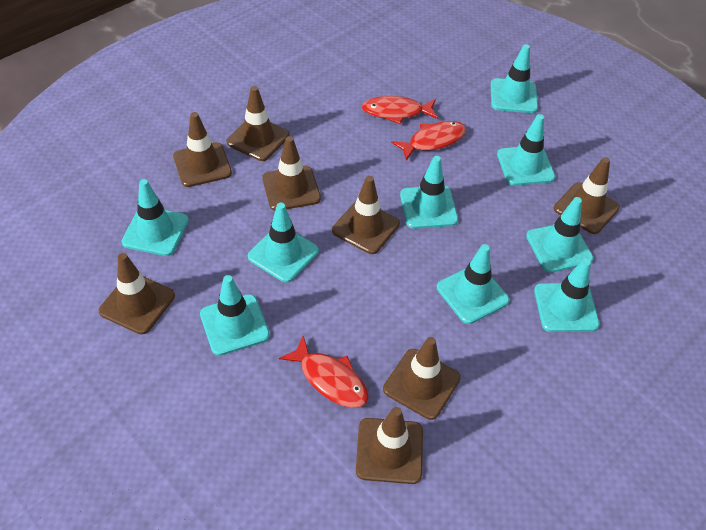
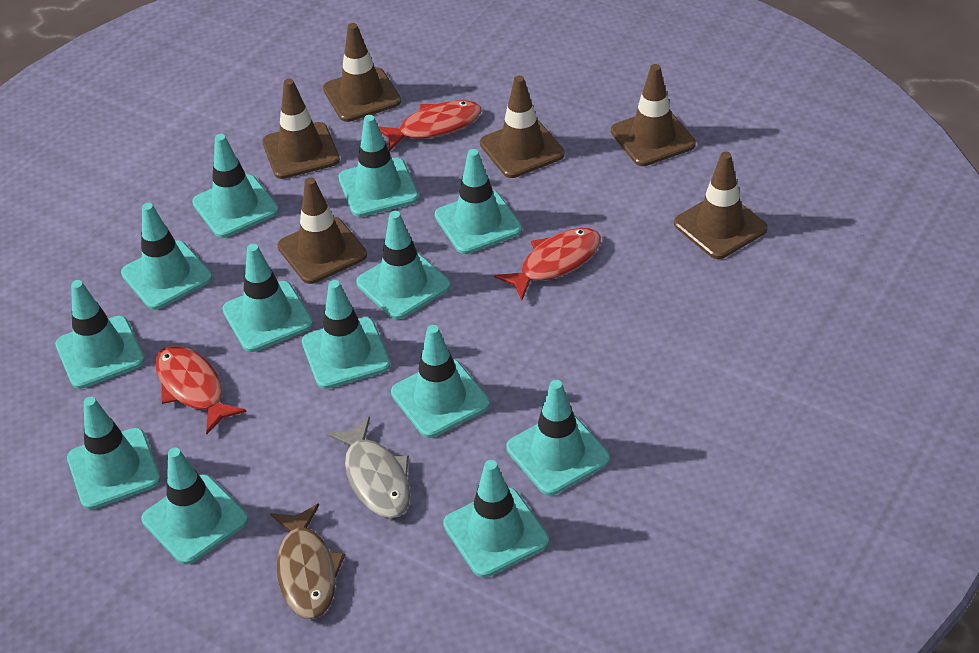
brown fish: none = 0 -> [270,503,345,619] = 1
brown traffic cone: [99,253,175,334] [173,112,232,187] [227,86,289,161] [262,136,321,211] [332,176,400,254] [356,407,423,484] [383,337,461,420] [554,157,620,234] = 8 -> [262,79,340,179] [277,177,367,284] [323,23,401,122] [480,76,565,178] [611,64,696,166] [674,152,767,259] = 6
grey fish: none = 0 -> [326,416,410,518] = 1
turquoise traffic cone: [122,179,189,256] [200,275,270,356] [248,203,319,283] [400,156,458,229] [437,244,510,324] [491,44,538,113] [497,114,555,186] [526,197,593,272] [534,258,600,332] = 9 -> [55,280,145,389] [67,397,161,510] [121,203,212,310] [142,447,248,565] [192,134,279,238] [222,244,313,352] [302,280,391,389] [339,115,419,217] [356,211,450,319] [391,325,490,438] [435,149,522,254] [443,460,549,578] [506,380,610,495] = 13

